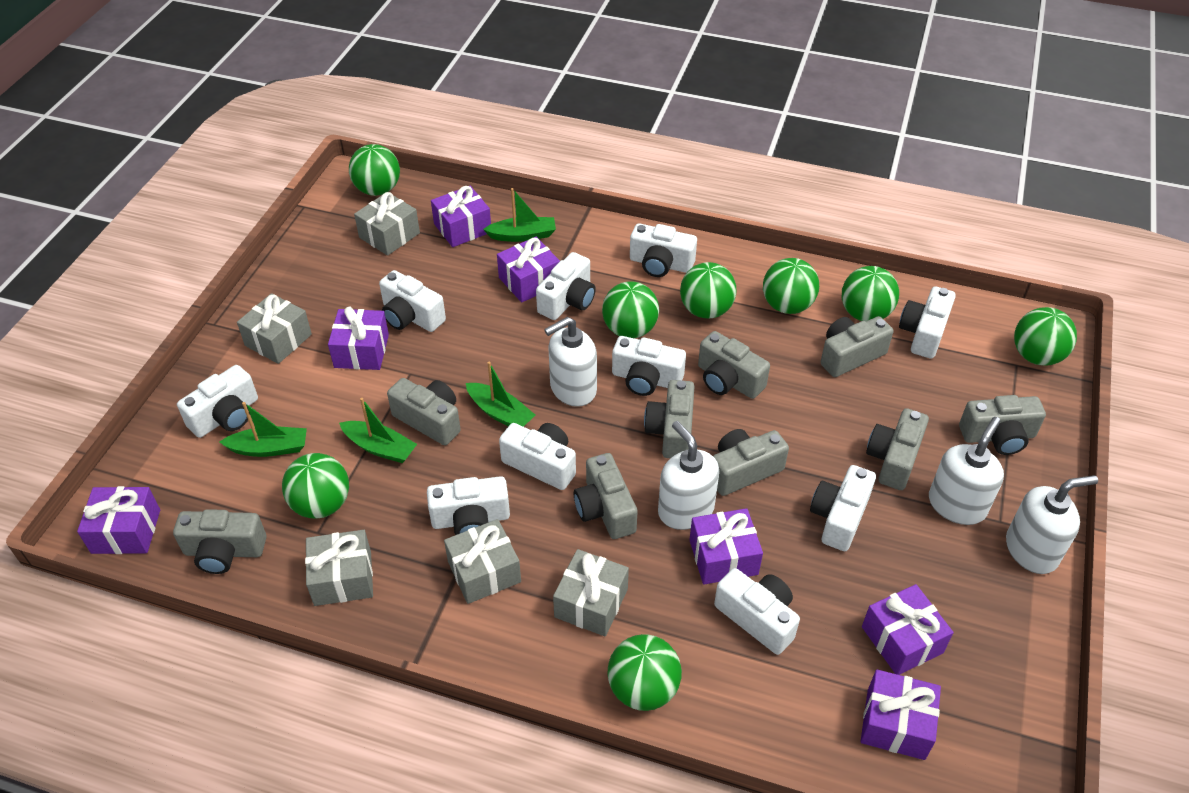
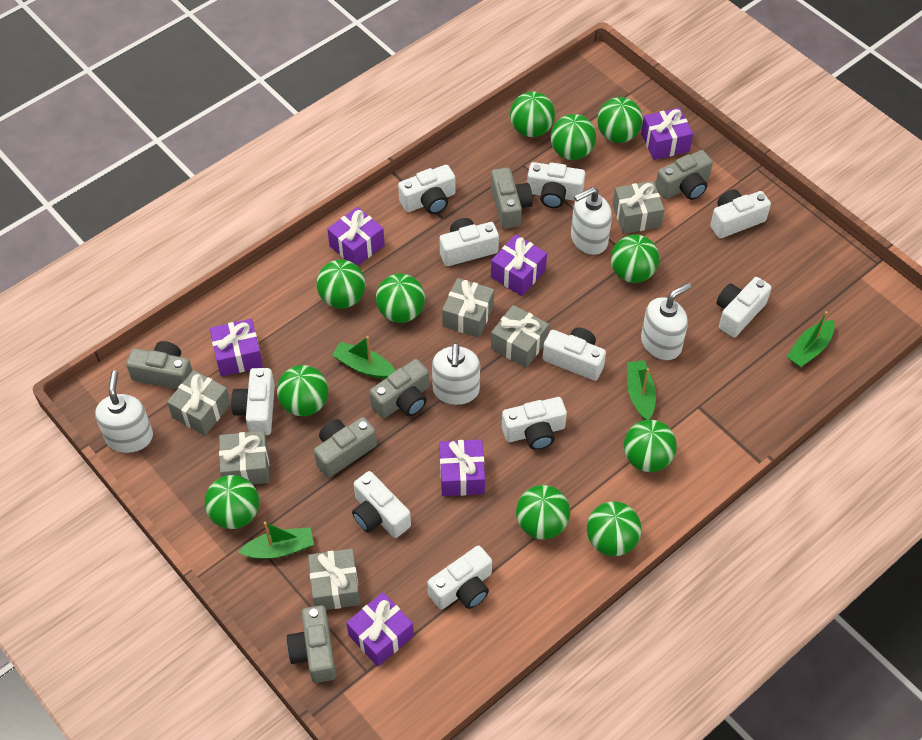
green ball: [282,453,349,519] [349,144,400,196] [602,281,659,338] [607,634,682,711] [680,262,736,318] [763,258,819,314] [842,266,899,321] [1014,307,1077,366] = 8 -> [205,475,259,529] [277,365,328,416] [317,260,366,309] [376,274,425,323] [510,92,555,137] [516,485,570,540] [550,114,596,160] [587,501,641,556] [597,97,643,143] [611,234,659,283] [624,420,677,472] = 11
grey camera: [173,509,267,574] [387,378,461,445] [574,453,638,539] [644,380,695,458] [698,331,770,399] [713,429,789,496] [821,316,894,377] [866,408,929,490] [959,395,1046,455] = 9 -> [126,341,193,389] [286,605,336,683] [314,417,377,478] [369,359,429,418] [491,168,533,229] [655,150,713,200] = 6
grey gift: [237,293,312,364] [305,530,373,606] [354,192,420,256] [444,519,521,604] [553,549,629,636] = 5 -> [167,370,231,436] [219,431,270,484] [308,549,360,610] [442,278,494,338] [491,305,549,368] [613,181,665,234] = 6
purple gift: [77,486,160,554] [328,307,389,370] [431,186,491,247] [497,237,560,302] [689,508,763,584] [860,669,941,760] [862,584,954,675] = 7 -> [210,319,263,376] [327,207,385,266] [346,592,414,667] [439,440,485,496] [491,235,547,296] [641,108,693,160] = 6

